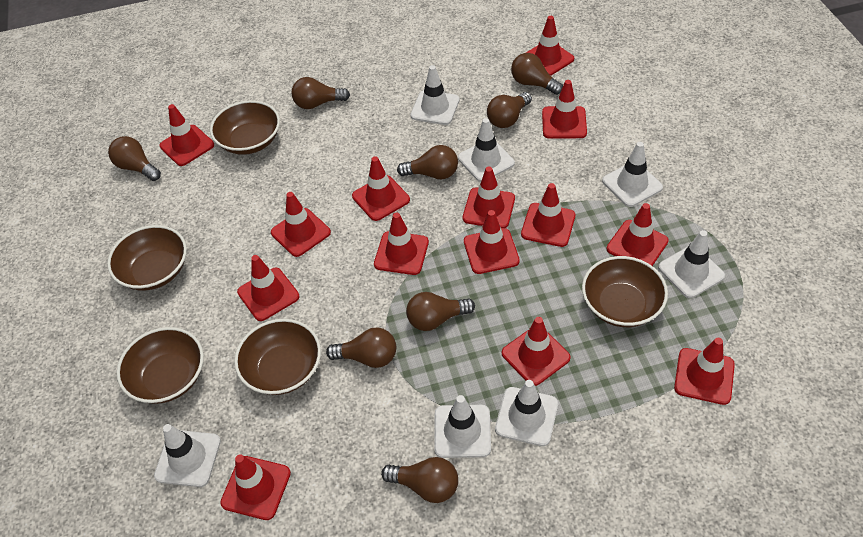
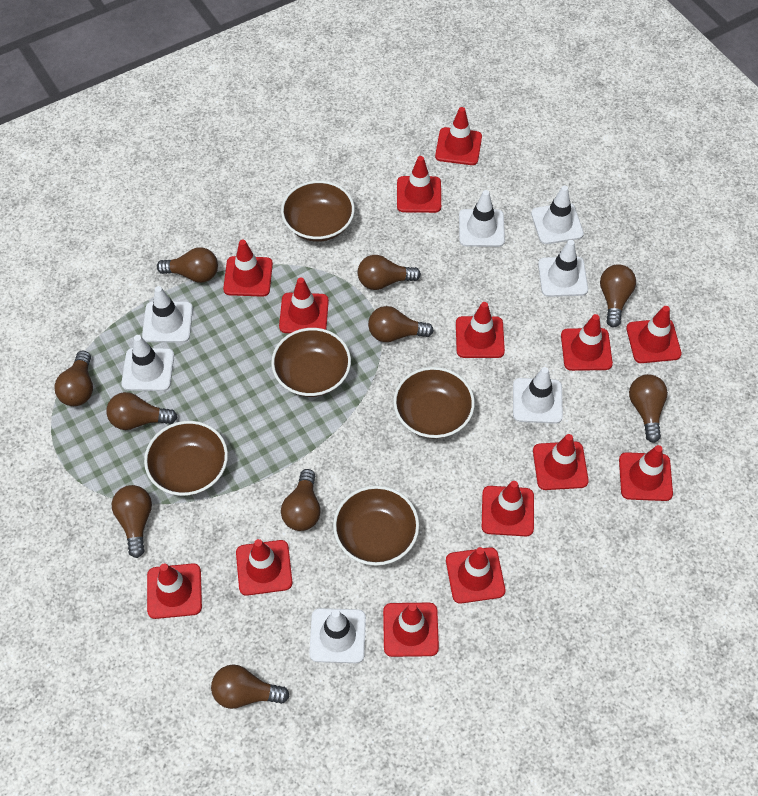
brown light bulb: [108,136,161,181] [291,77,350,109] [326,328,396,368] [381,457,458,503] [397,145,458,179] [406,292,475,331] [487,92,532,128] [511,53,563,95] = 8 -> [54,351,93,406] [106,392,177,430] [112,485,152,558] [157,247,218,283] [211,665,289,709] [281,469,321,531] [358,255,421,290] [368,306,434,342] [600,264,636,327] [629,374,668,443] = 10

